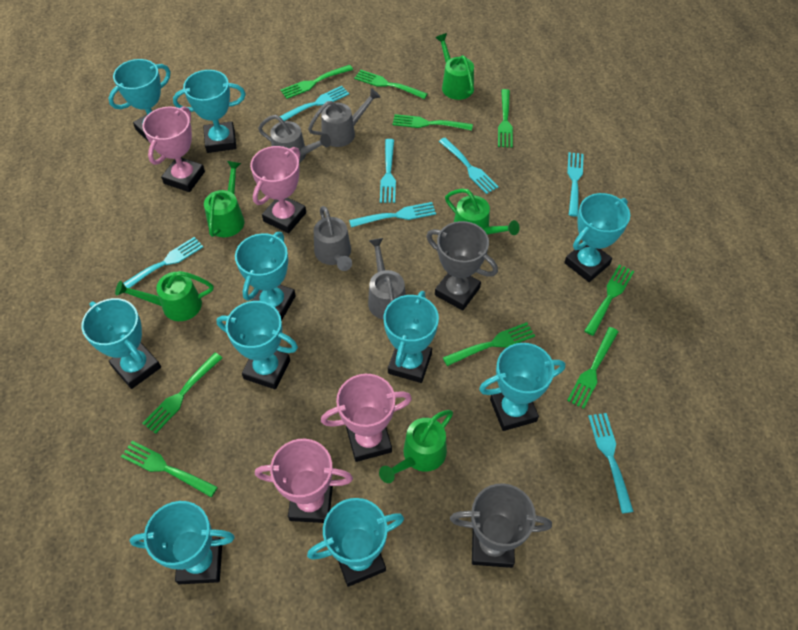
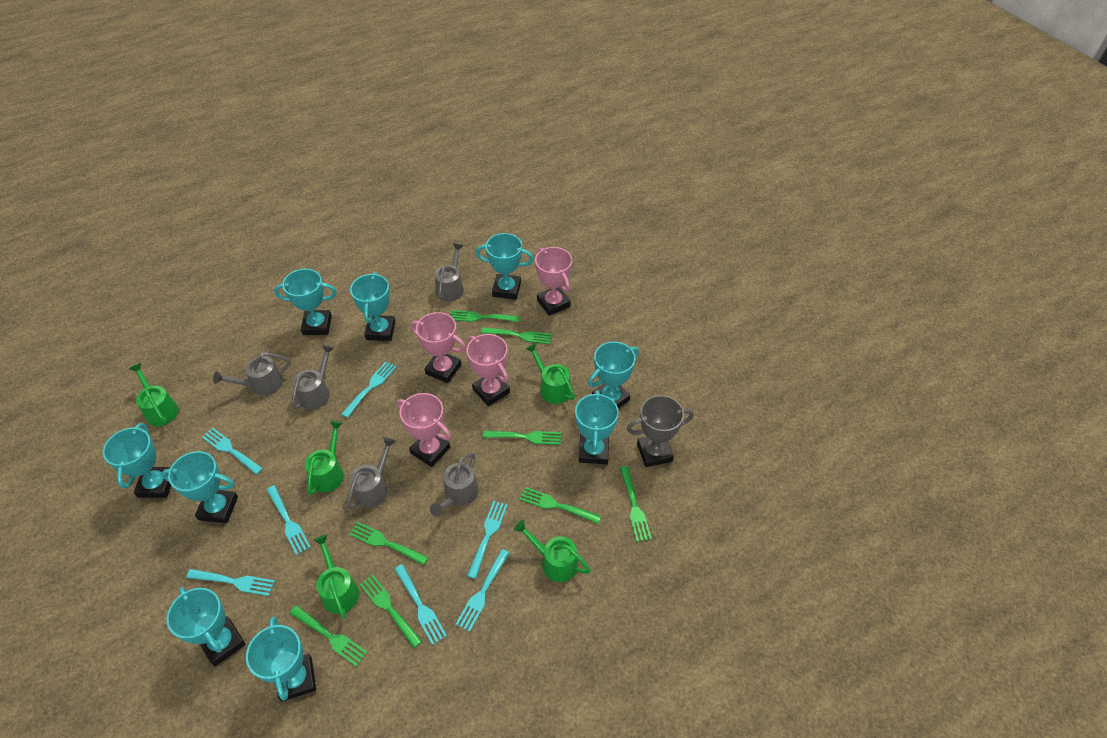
green fork: [121,441,218,497] [142,353,222,434] [281,65,353,99] [354,70,428,99] [392,114,473,131] [443,322,535,366] [498,89,513,148] [567,327,619,409] [584,264,634,336] = 9 -> [290,605,368,667] [349,522,429,565] [359,574,422,648] [450,310,520,322] [481,327,552,344] [483,431,561,445] [519,487,601,524] [620,466,652,542] = 8
grey trophy: [427,221,498,310] [450,483,552,568] = 2 -> [627,395,694,467] = 1
grey watering can: [258,115,331,163] [308,88,380,147] [314,206,352,271] [368,238,406,320] = 4 -> [213,353,291,396] [292,345,334,410] [347,437,396,509] [430,453,479,517] [435,243,464,302] = 5
turquoise trophy: [81,298,161,389] [108,59,171,143] [130,501,235,584] [173,70,246,153] [216,301,298,389] [235,232,296,321] [307,498,404,587] [384,291,439,383] [479,343,565,431] [564,193,630,282] = 10 -> [103,423,171,498] [162,451,238,523] [167,587,246,666] [246,617,316,702] [274,269,337,335] [350,272,395,341] [476,233,534,300] [575,390,619,464] [588,341,639,408] = 9

